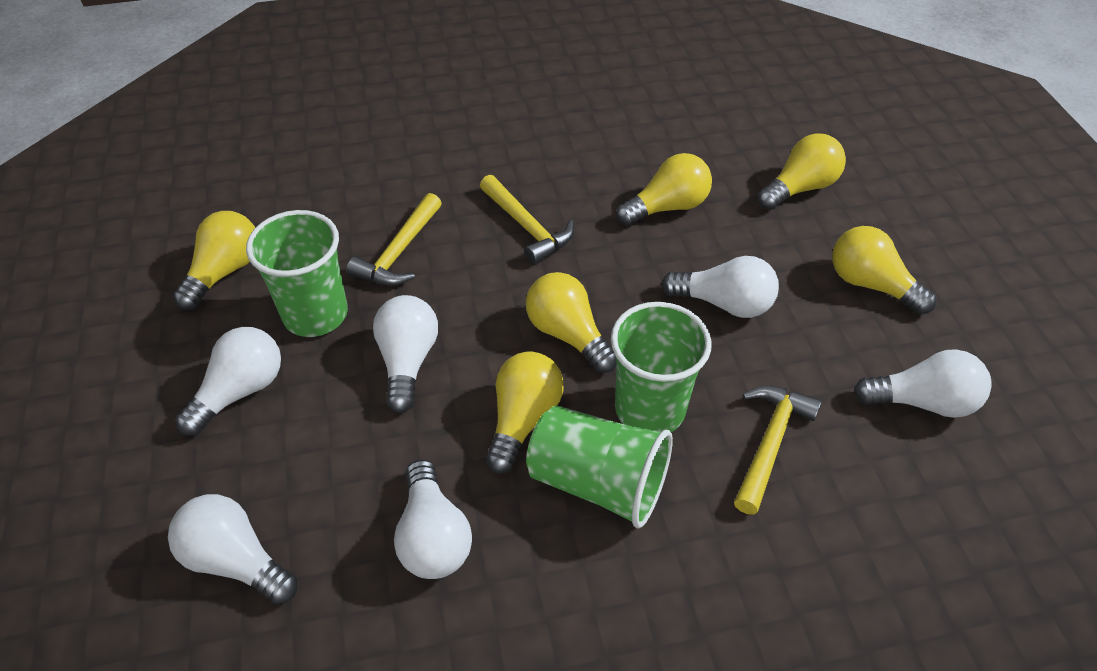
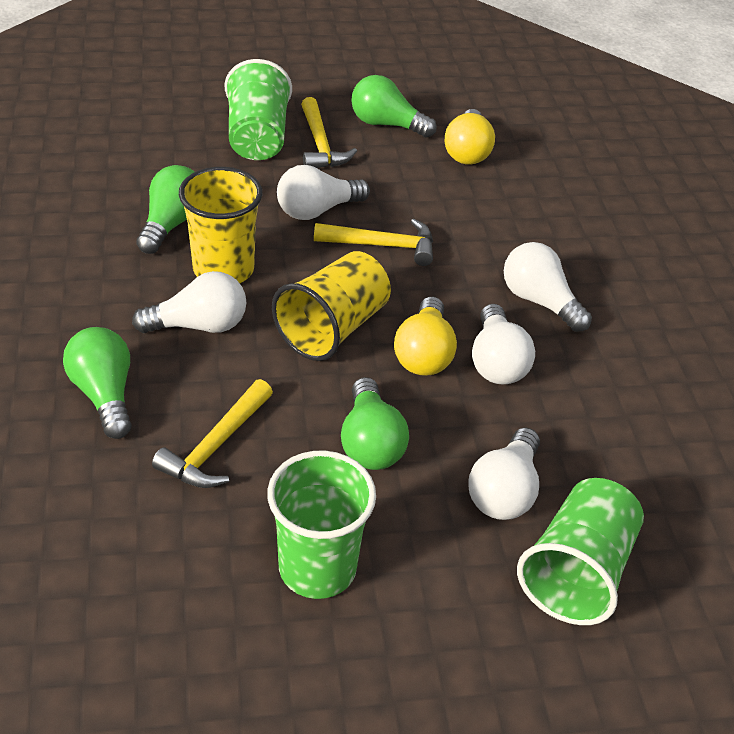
green light bulb: none = 0 -> [63,327,132,439] [136,165,195,254] [341,377,409,470] [351,75,437,138] = 4
white light bulb: [168,494,297,604] [175,327,281,436] [373,295,438,413] [394,459,472,579] [661,256,779,318] [854,349,992,418] = 6 -> [132,271,246,333] [277,165,370,220] [468,427,540,520] [472,304,535,384] [504,242,592,332] = 5
yellow cup: none = 0 -> [179,167,262,283] [272,251,391,361] = 2
yellow light bulb: [173,211,255,310] [486,351,564,474] [526,272,616,373] [616,153,712,226] [758,133,846,210] [832,226,936,314] = 6 -> [394,297,457,376] [445,109,495,165] = 2

